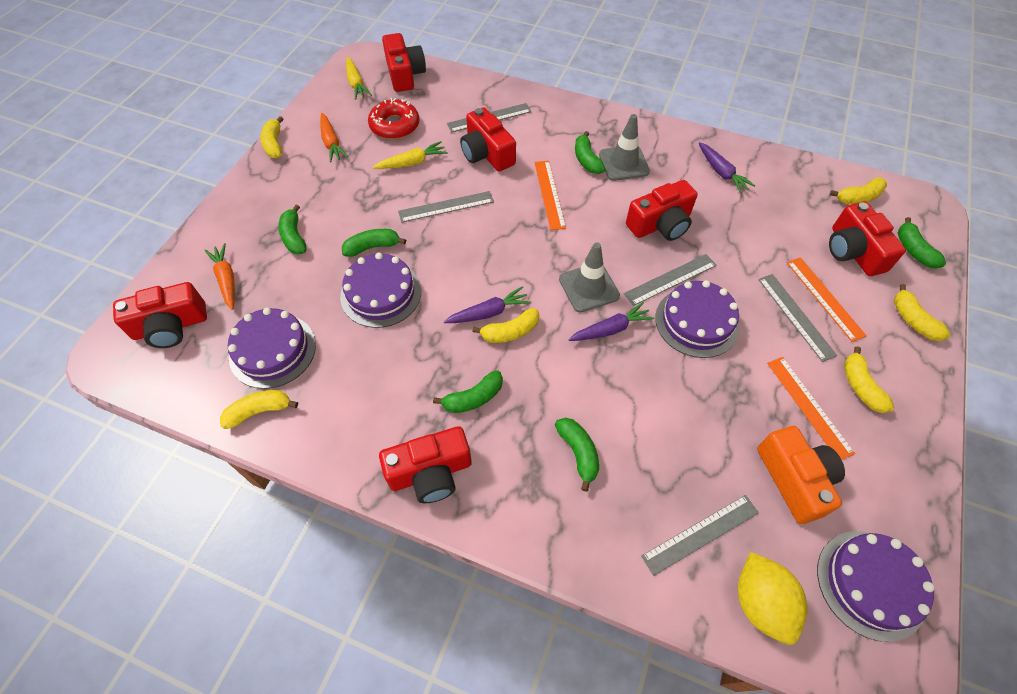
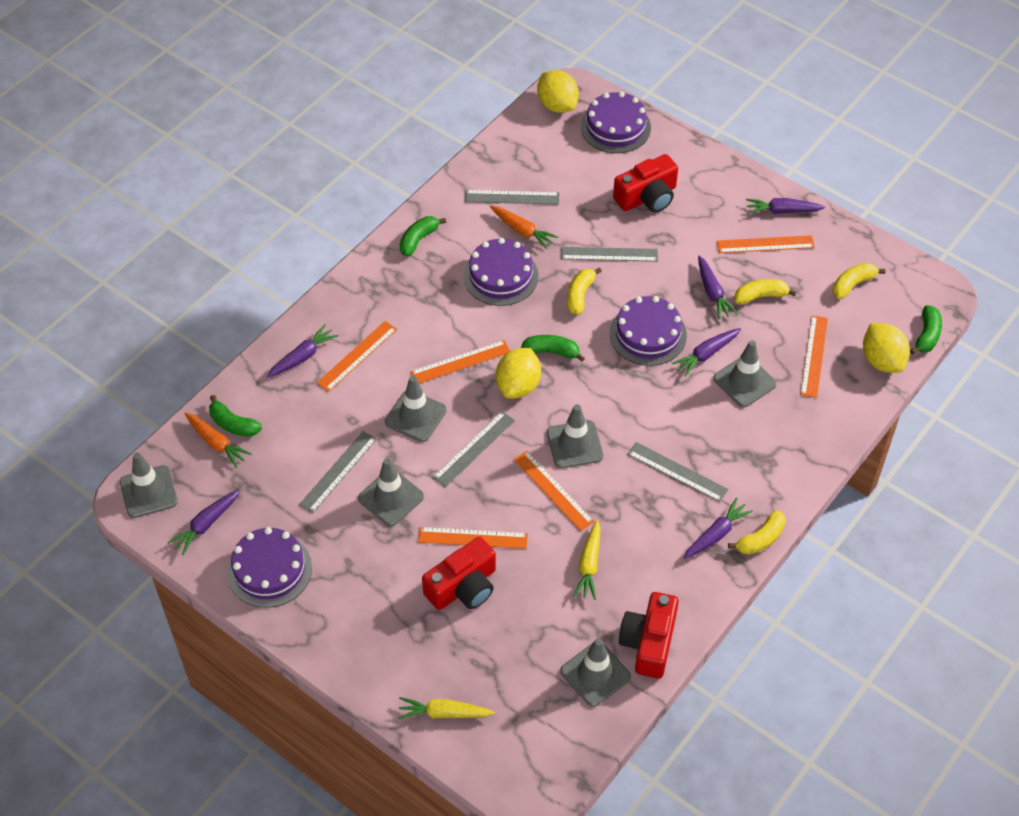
green banana: [279,205,307,254] [342,229,406,257] [433,370,503,413] [555,418,599,492] [575,131,605,174] [898,217,946,269] = 6 -> [209,395,262,437] [400,216,446,257] [521,335,585,362] [910,305,942,355] = 4
grey traffic cone: [559,242,620,313] [599,114,650,181] = 2 -> [120,452,178,518] [358,458,424,526] [385,376,447,442] [547,404,603,468] [560,638,631,707] [713,340,777,407] = 6
orange camera: [757,426,845,524] = 1 -> none = 0
orange ruler: [534,161,566,230] [767,357,855,460] [787,257,867,342] = 3 -> [317,321,397,392] [411,340,510,383] [418,527,528,549] [514,451,594,531] [717,235,815,253] [800,315,828,398] = 6
purple carrot: [444,287,531,323] [568,302,654,341] [699,142,755,193] = 3 -> [167,489,240,555] [267,324,338,377] [672,328,741,377] [684,498,753,559] [698,256,738,319] [746,198,825,214] = 6
red camera: [113,282,207,348] [379,426,472,503] [382,33,426,92] [460,107,516,171] [626,180,698,241] [829,202,906,276] = 6 -> [422,537,496,610] [613,154,678,213] [619,592,679,679] = 3
red donut: [368,98,419,139] = 1 -> none = 0
yellow banana: [220,390,298,429] [260,116,283,158] [472,308,539,343] [830,177,887,204] [844,346,894,413] [894,284,950,341] = 6 -> [567,267,602,315] [728,510,786,555] [734,279,796,305] [833,263,885,299] = 4
yellow lemon: [738,552,807,645] = 1 -> [496,348,541,399] [537,70,579,113] [863,323,910,373] = 3

